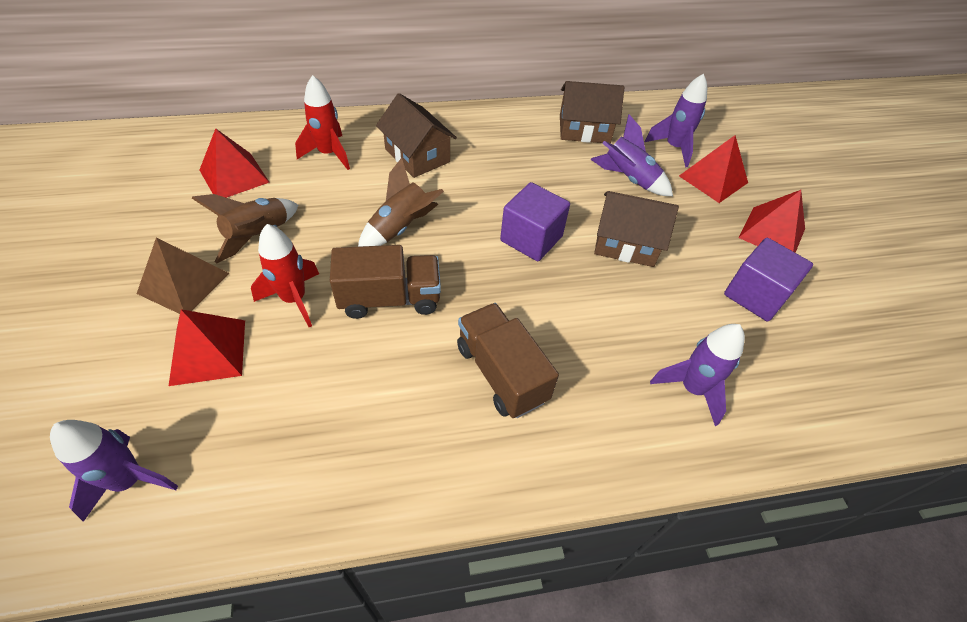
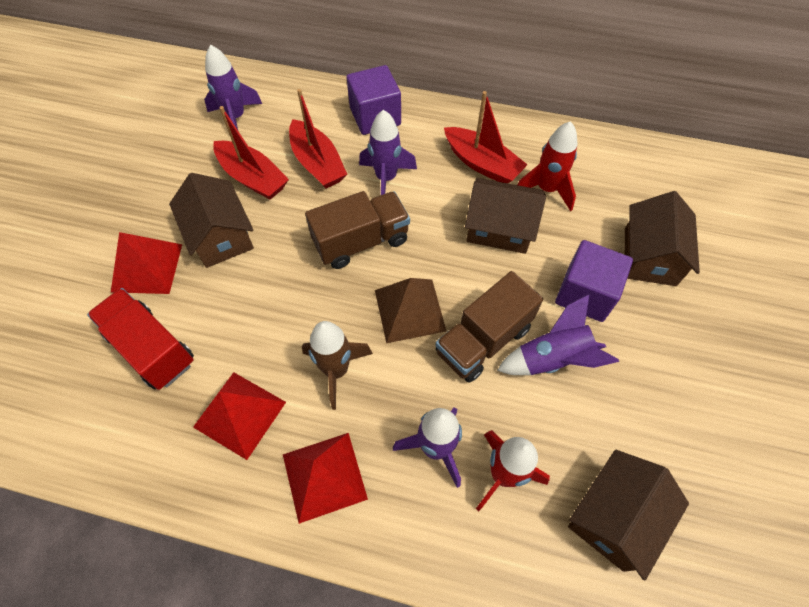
brown house: [376,93,457,178] [560,81,624,143] [594,191,679,267] = 3 -> [169,173,254,268] [465,178,546,254] [568,450,689,580] [625,191,700,286] = 4
brown rocket: [192,194,298,263] [358,158,444,247] = 2 -> [302,321,373,410] = 1
red boat: none = 0 -> [213,106,289,200] [289,89,347,188] [444,91,528,183] = 3
red pyramid: [169,309,245,386] [199,128,270,198] [679,135,748,203] [738,190,805,253] = 4 -> [111,232,182,294] [193,372,286,460] [283,433,368,524] = 3
red truck: none = 0 -> [87,288,194,390] = 1

